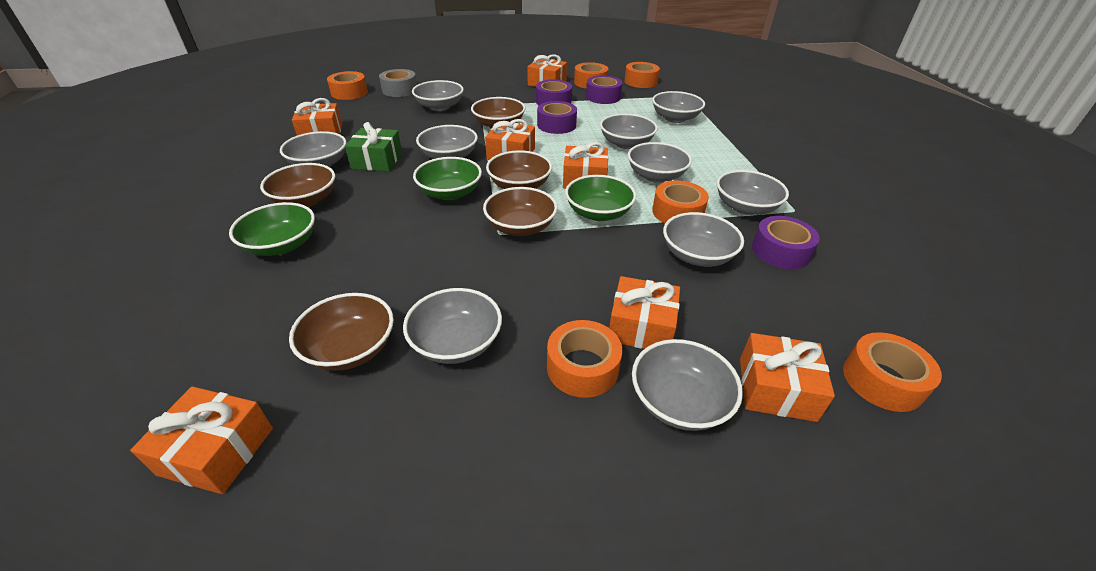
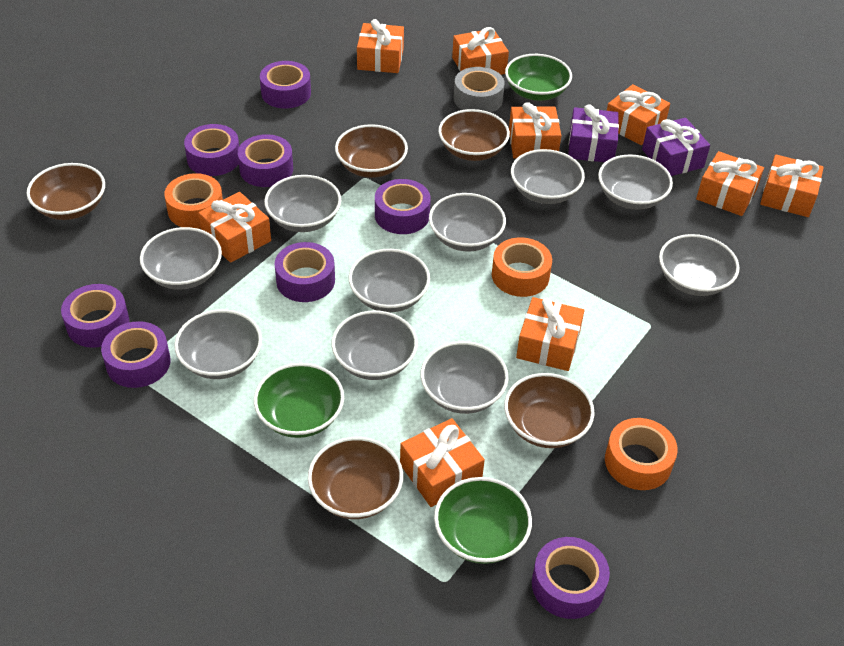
green gift: [345,122,402,172] = 1 -> none = 0
orange gift: [130,386,273,494] [292,98,342,135] [485,119,535,160] [527,54,567,87] [563,142,608,189] [609,276,680,349] [740,333,835,422] = 7 -> [198,192,271,263] [357,19,404,73] [400,418,485,507] [452,27,509,75] [509,102,561,158] [516,297,584,371] [607,84,670,145] [696,151,764,216] [760,154,824,217] = 9
orange tape: [327,71,368,100] [547,320,622,398] [574,62,609,88] [624,62,660,88] [652,180,709,223] [843,332,942,412] = 6 -> [164,173,223,229] [492,237,552,297] [605,418,678,490] = 3
purple gift: none = 0 -> [568,105,619,162] [642,118,710,176] = 2
purple tape: [536,80,572,105] [537,101,577,134] [586,75,623,104] [752,216,820,269] = 4 -> [61,284,130,348] [101,321,171,388] [184,124,239,176] [238,134,293,187] [260,61,311,108] [275,242,335,302] [375,179,431,234] [532,537,610,619] = 8

